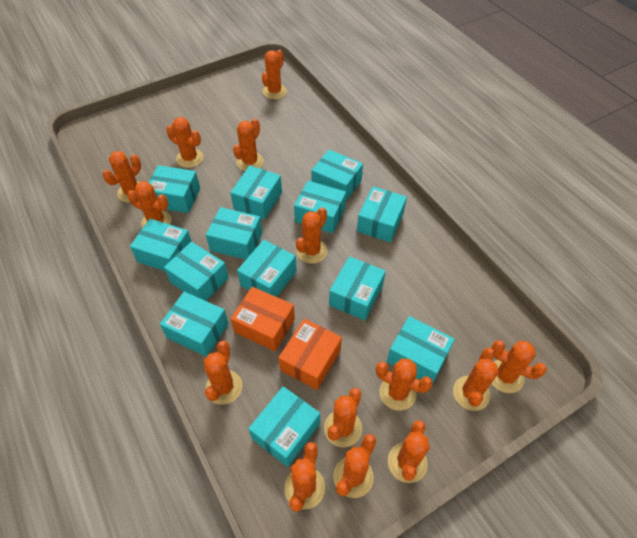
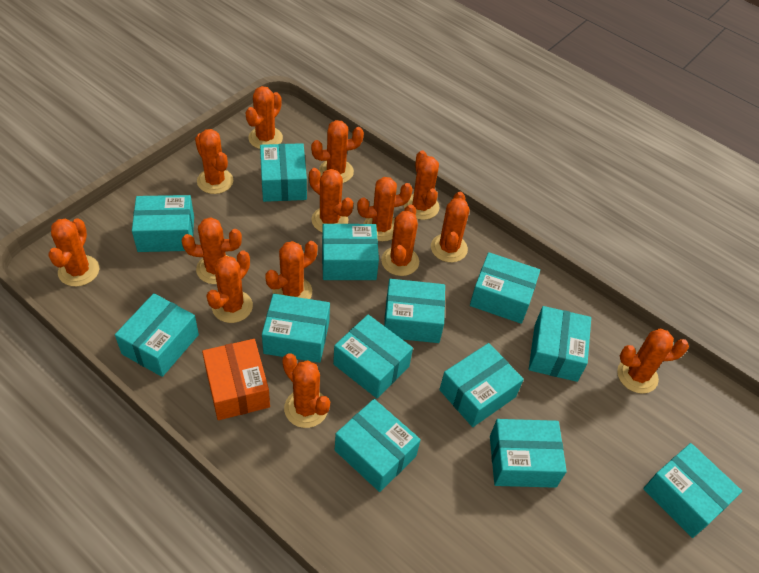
orange box: [231,287,295,351] [278,319,342,390] = 2 -> [202,339,270,420] = 1

